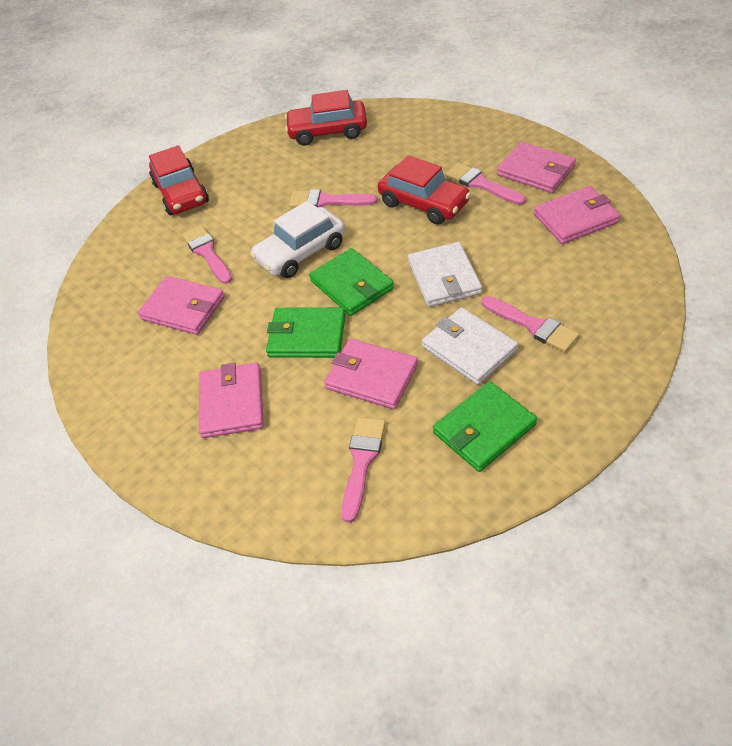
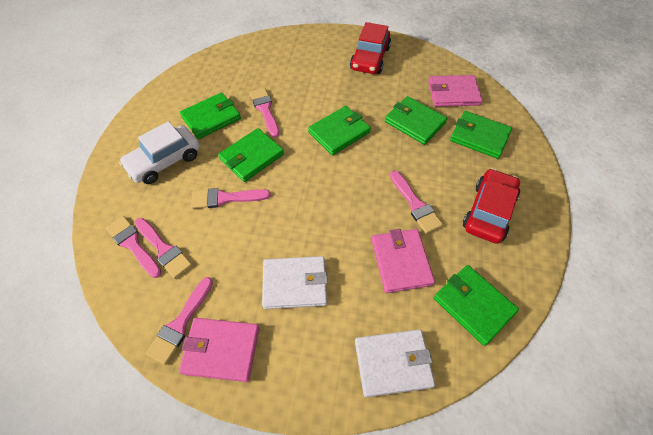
green wallet: [266,307,346,358] [309,248,394,316] [433,381,537,472] = 3 -> [180,93,241,139] [218,128,284,182] [308,106,371,155] [385,96,447,145] [434,265,519,346] [450,111,512,159] = 6
pink brush: [182,225,232,284] [289,189,378,208] [341,417,386,523] [446,163,526,205] [481,296,579,352] = 5 -> [106,216,162,278] [135,218,192,279] [146,277,213,365] [191,188,270,209] [250,88,279,137] [390,170,443,234] = 6
pink wallet: [138,276,225,335] [199,363,264,438] [324,339,418,409] [497,142,576,193] [534,186,620,244] = 5 -> [179,318,259,382] [372,229,435,293] [428,75,482,107] = 3
red car: [149,145,209,215] [285,90,367,146] [378,155,471,225] = 3 -> [350,22,391,74] [463,168,520,244] = 2

